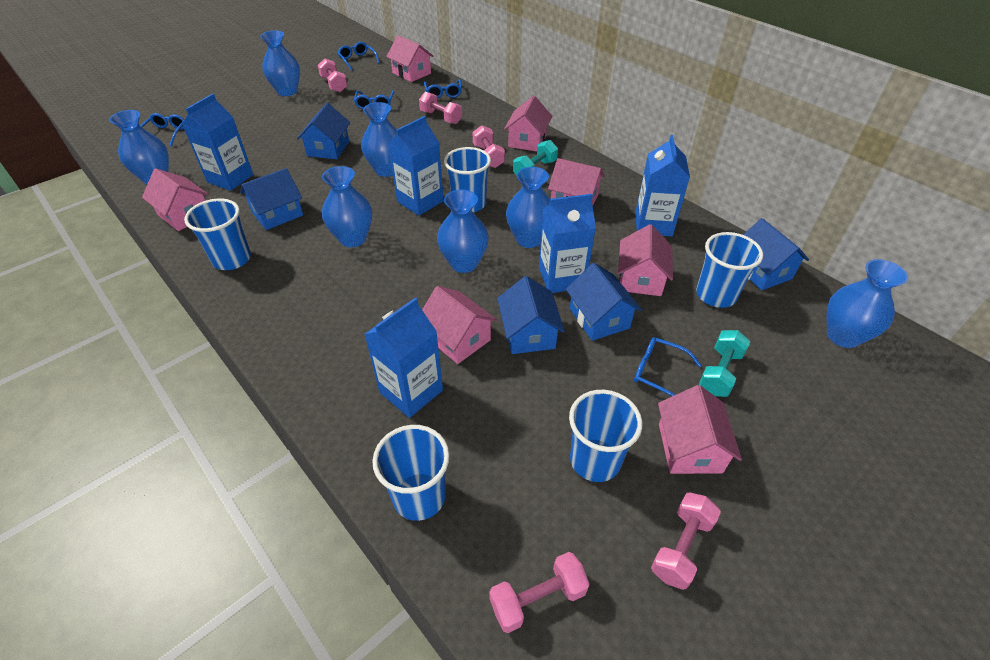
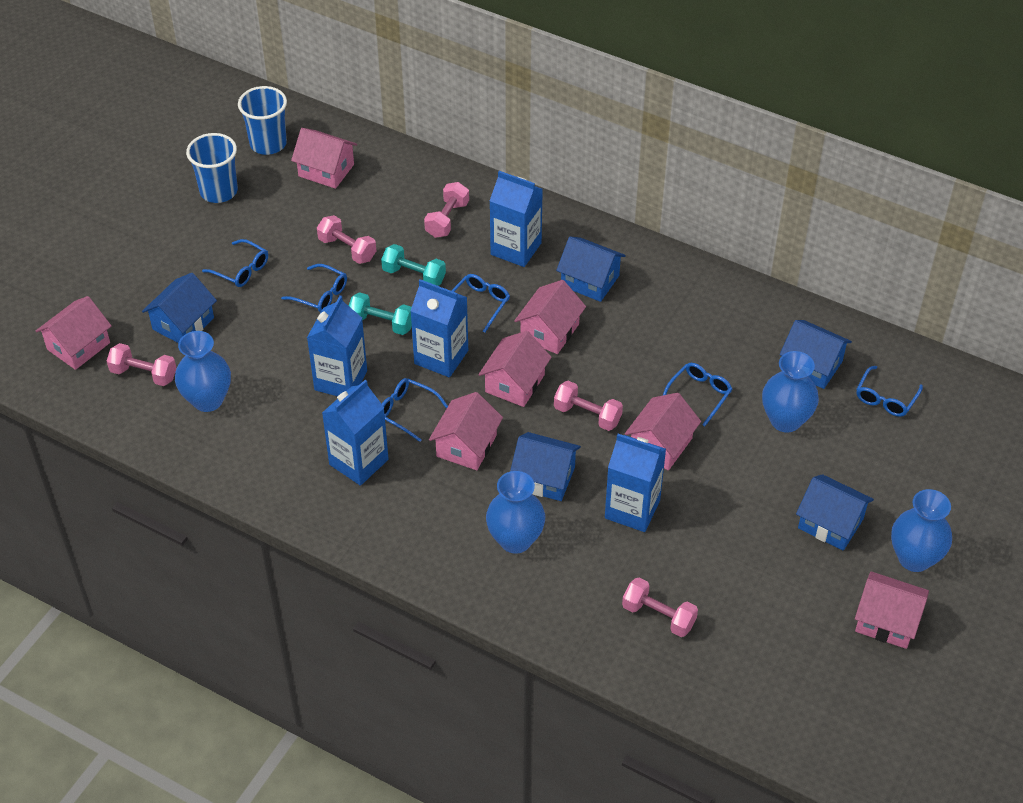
blue cup: [184,199,251,270] [373,425,449,521] [444,147,491,213] [569,390,642,482] [696,232,763,308] = 5 -> [186,133,238,203] [238,86,287,155] = 2
blue glasses: [140,113,184,147] [337,42,380,71] [354,90,395,109] [424,79,462,99] [634,337,702,396] = 5 -> [202,239,268,287] [281,264,347,312] [382,378,448,442] [452,274,510,333] [663,363,732,427] [856,366,923,417] = 6
blue vase: [109,110,169,184] [260,30,300,96] [322,166,372,247] [361,102,397,177] [437,190,489,273] [506,167,550,248] [826,259,908,348] = 7 -> [175,331,231,412] [486,471,545,554] [762,351,819,432] [891,489,952,572] = 4

